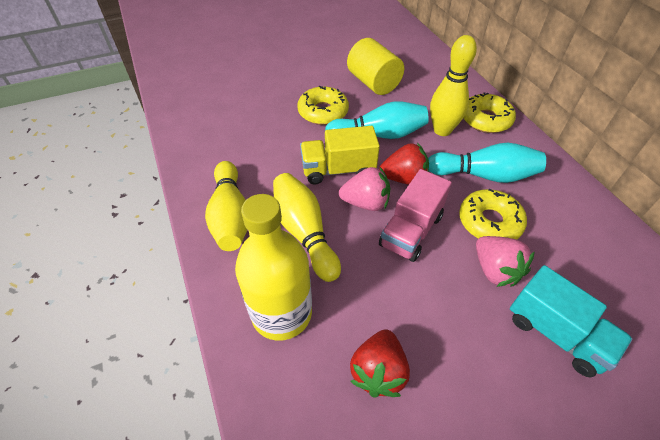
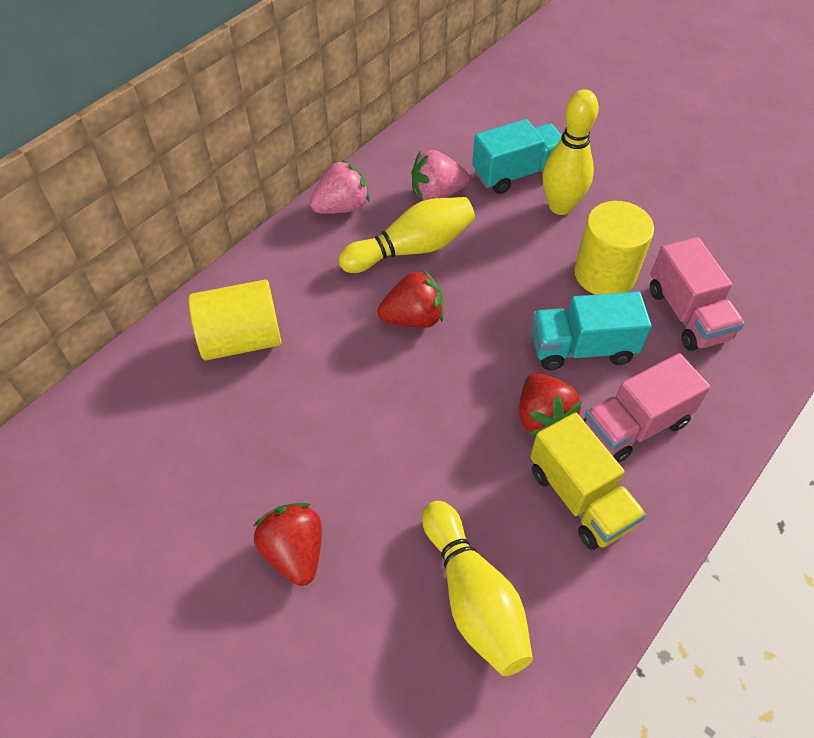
pink truck: [379,169,452,262] = 1 -> [583,353,710,463] [650,237,745,351] = 2
red strawberry: [350,329,410,397] [379,143,429,185] = 2 -> [254,503,322,586] [377,269,444,328] [519,373,582,436] = 3
turquoise bowling pin: [325,101,429,139] [428,143,546,183] = 2 -> none = 0
turquoise truck: [510,265,633,378] = 1 -> [472,119,562,194] [532,292,651,370] = 2
yellow bottle: [235,194,312,341] = 1 -> none = 0
yellow cylinder: [347,38,404,95] = 1 -> [189,280,281,360] [574,201,654,295] = 2
yellow donut: [297,86,349,125] [459,188,527,239] [464,92,516,133] = 3 -> none = 0

